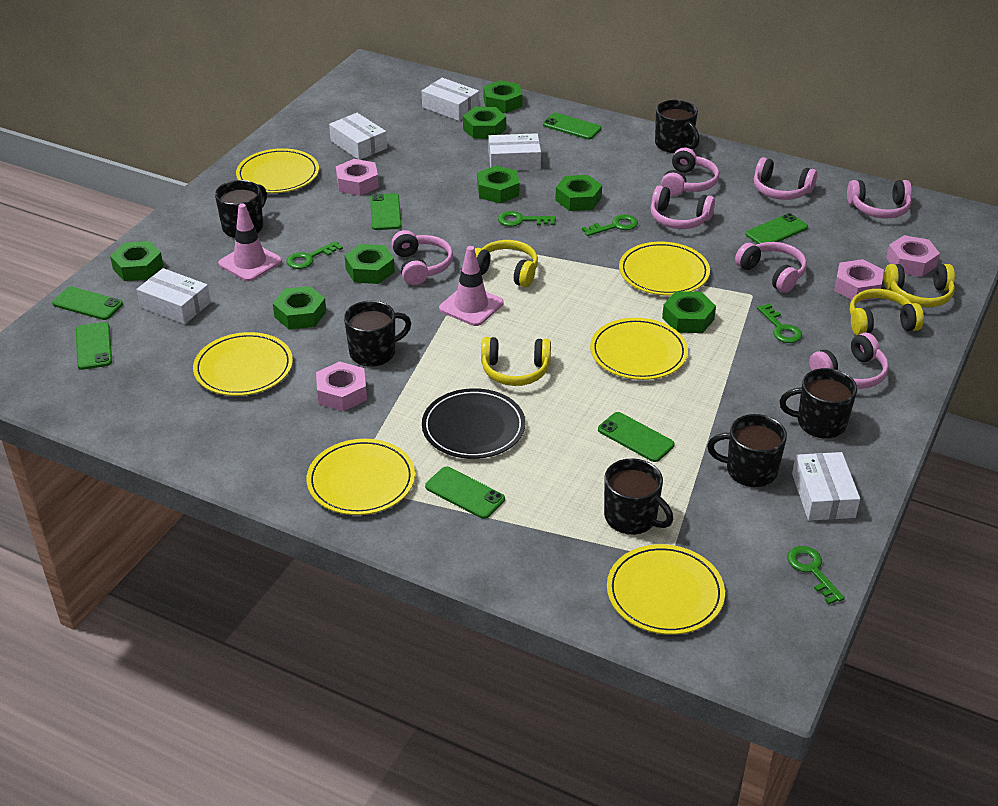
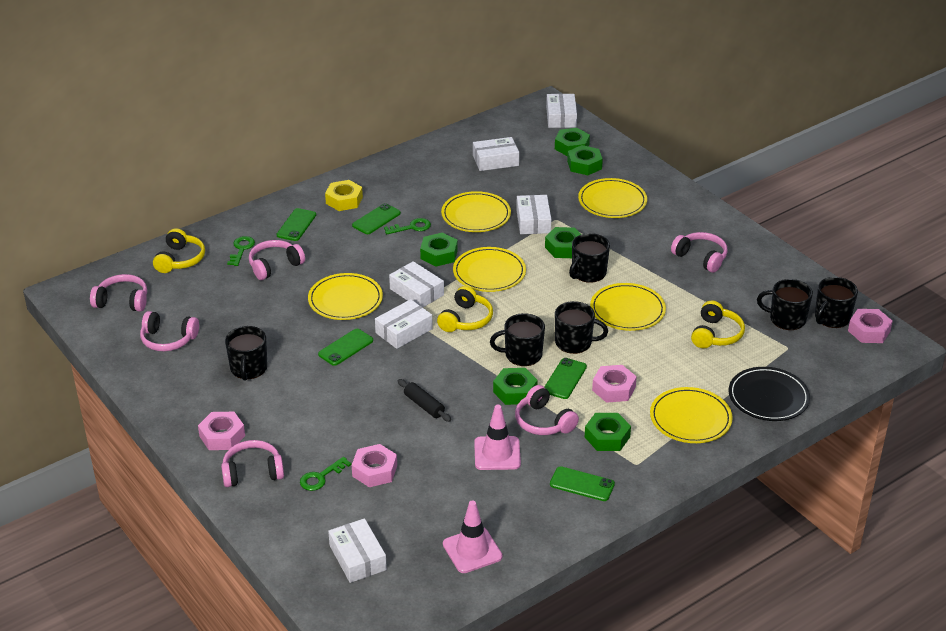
black rolling pin: none = 0 -> [398,379,451,422] = 1
green key: [286,241,343,269] [498,211,556,226] [582,215,638,236] [757,303,802,343] [787,546,845,604] = 5 -> [227,236,255,266] [300,457,352,491] [384,218,431,234] = 3
green nut: [110,241,163,281] [273,286,326,330] [344,244,395,284] [463,107,506,139] [477,166,519,204] [483,80,523,113] [555,175,602,211] [662,291,716,333] = 8 -> [420,233,458,266] [493,368,538,405] [545,227,582,258] [555,128,590,156] [567,145,603,175] [585,413,631,451] = 6
green phone: [52,287,123,320] [76,322,112,370] [370,193,402,230] [425,467,505,519] [543,113,602,140] [598,412,675,462] [745,213,808,244] = 7 -> [277,208,316,241] [318,329,373,366] [352,203,401,234] [545,358,587,399] [550,466,615,501] = 5
pink headphones: [392,230,453,285] [651,185,715,229] [661,148,719,196] [735,242,807,293] [754,157,817,200] [809,333,889,389] [847,180,912,219] = 7 -> [90,274,147,312] [140,311,199,351] [221,440,284,487] [249,240,305,280] [515,385,579,435] [671,232,728,273] = 6
white box: [137,268,211,324] [329,113,387,160] [422,78,479,121] [488,133,541,170] [792,452,860,521] = 5 -> [328,518,387,583] [375,299,433,349] [389,261,444,307] [473,137,519,171] [516,195,551,234] [546,94,577,128] = 6
yellow headphones: [475,240,538,287] [481,337,551,386] [850,289,924,335] [884,264,955,307] = 4 -> [153,228,205,273] [437,286,493,332] [691,300,745,348] = 3
yellow nut: none = 0 -> [325,180,363,211] = 1

